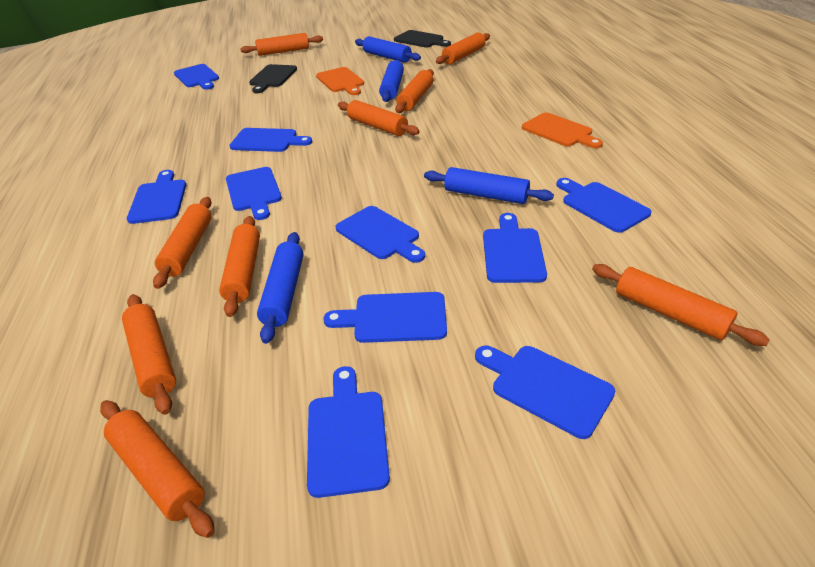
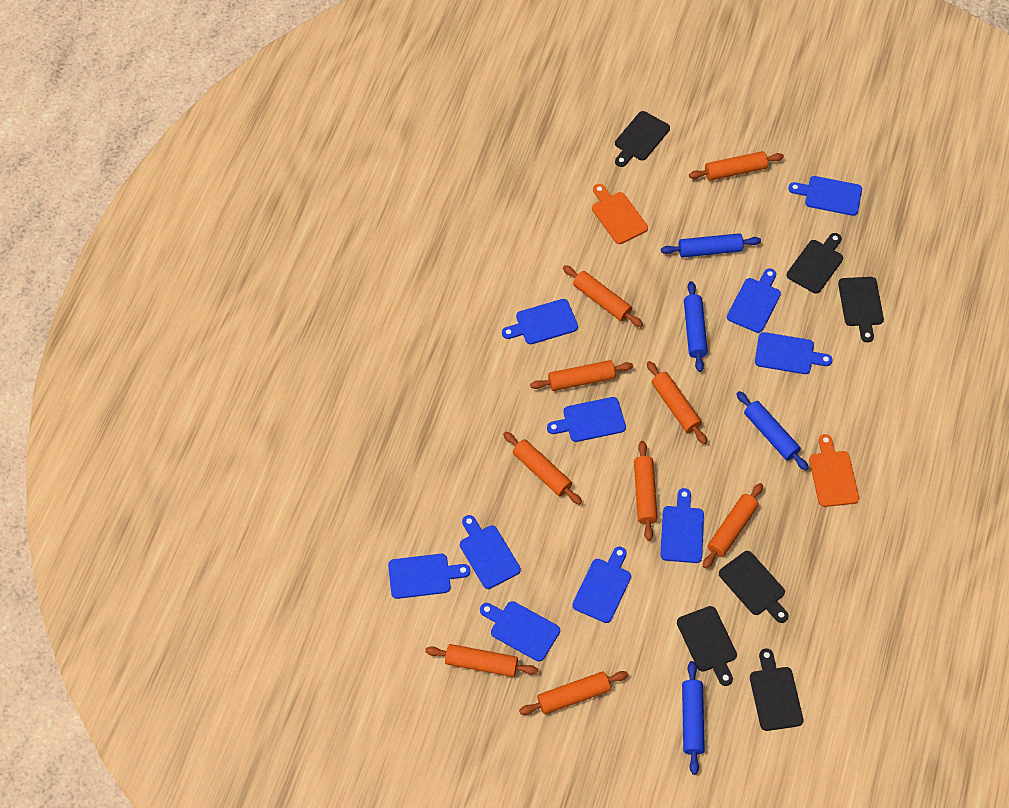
black cutting board: [249,64,297,93] [394,30,451,47] = 2 -> [615,111,670,167] [677,606,737,686] [719,551,788,623] [750,648,803,731] [786,233,843,294] [838,277,884,343] = 6

